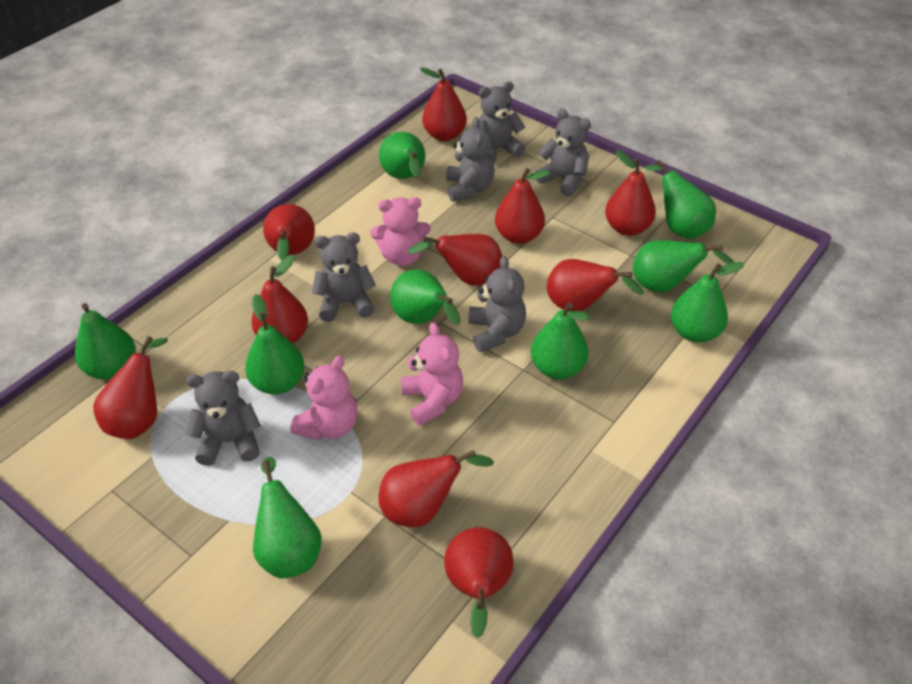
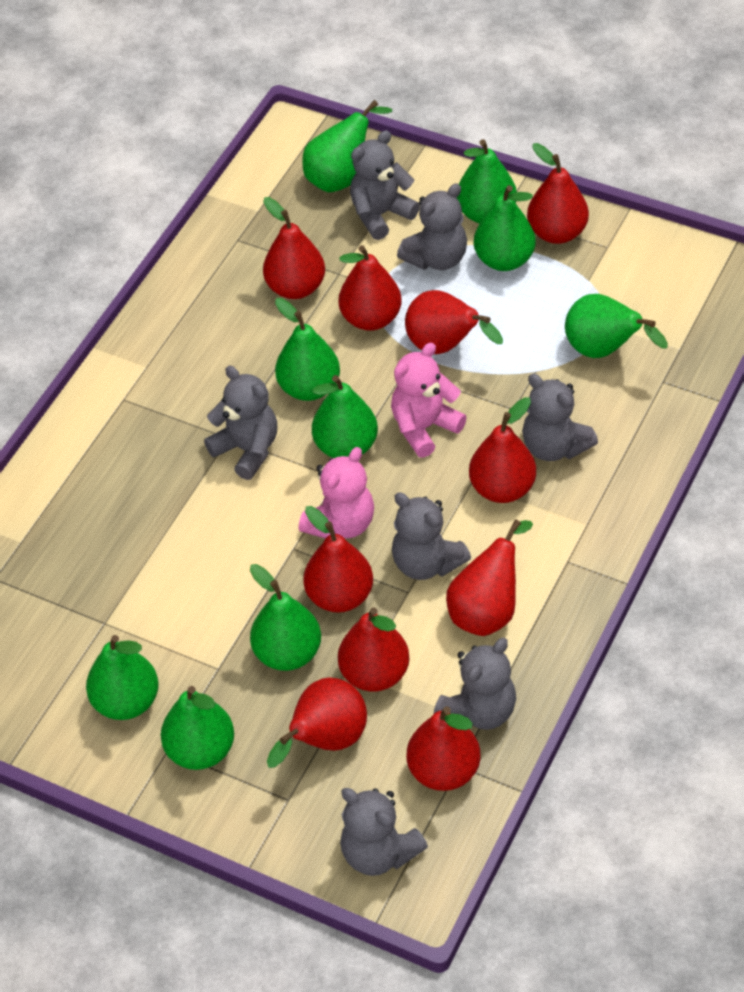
grey teddy bear: [186,371,261,466] [312,232,376,322] [446,117,495,202] [468,256,526,352] [479,81,526,163] [534,109,591,197] = 6 -> [204,366,277,480] [340,788,428,876] [350,130,420,240] [392,492,471,580] [397,184,467,270] [434,638,516,730] [522,374,598,461] = 7
pink teddy bear: [290,355,358,441] [370,197,431,266] [401,322,463,426] = 3 -> [299,447,374,539] [391,343,467,458] = 2

